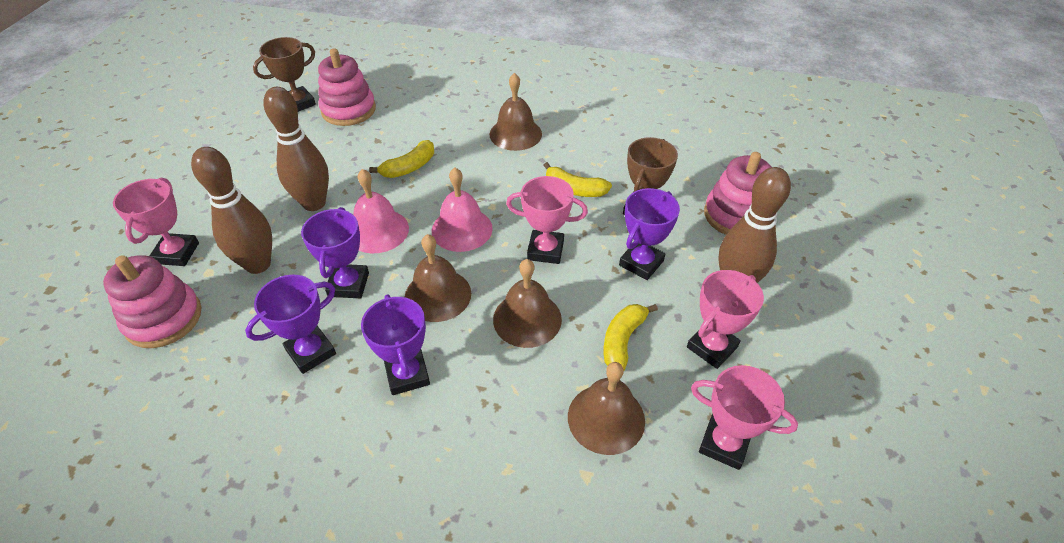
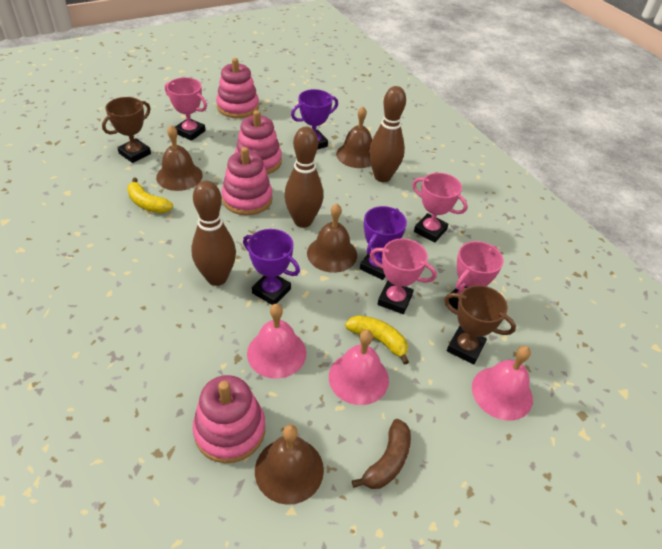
brown banana: none = 0 -> [352,419,411,489] = 1
pink bell: [353,169,409,253] [432,168,493,252] = 2 -> [247,303,306,379] [329,330,389,405] [472,346,533,421] = 3
pink stacking toy: [103,255,202,348] [318,48,376,126] [704,152,771,235] = 3 -> [193,375,265,463] [216,58,259,118] [222,147,273,215] [235,110,282,174] = 4
purple trophy: [245,275,336,374] [301,207,369,298] [361,294,430,395] [619,188,680,280] = 4 -> [243,229,300,305] [291,89,338,150] [360,206,407,280] = 3
yellow banana: [369,140,434,178] [543,162,612,197] [603,304,658,370] = 3 -> [127,178,173,213] [345,315,409,365] = 2

